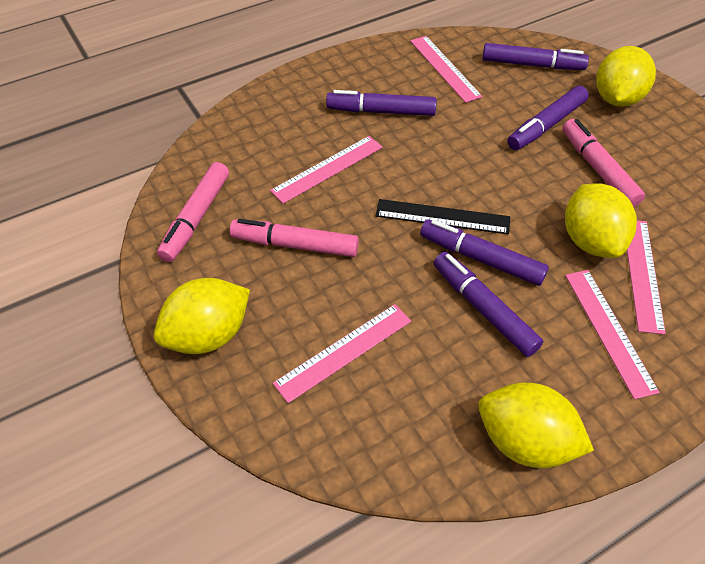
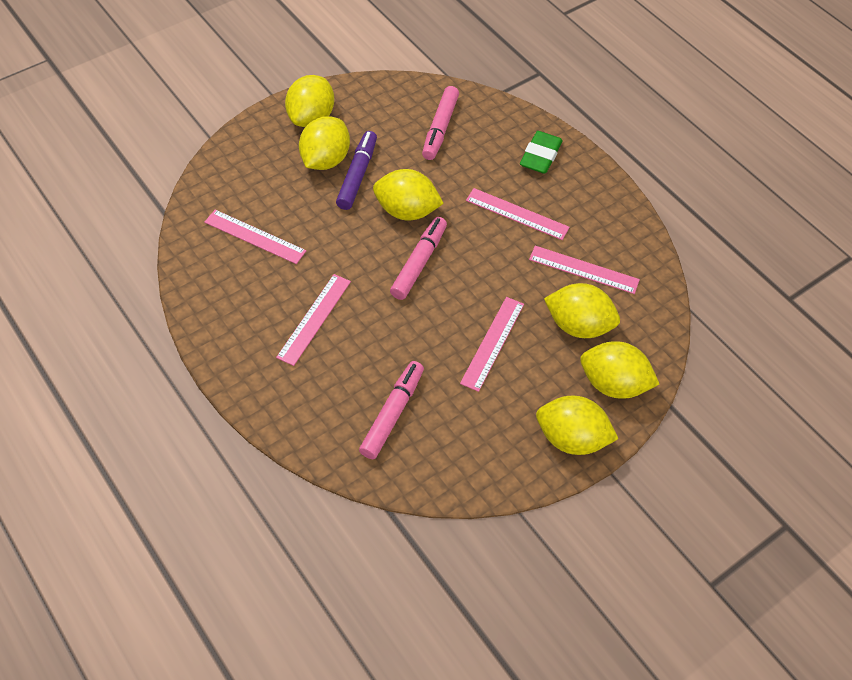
black ruler: [376,199,510,234] = 1 -> none = 0
green eraser: none = 0 -> [520,131,563,174] = 1
purple marker: [326,90,437,116] [420,219,549,286] [434,252,543,357] [482,43,589,70] [507,86,589,150] = 5 -> [336,131,377,210] = 1
yellow lemon: [154,278,250,354] [478,382,594,468] [565,183,637,258] [597,46,656,107] = 4 -> [285,75,334,127] [299,116,350,170] [373,169,444,220] [536,396,618,455] [544,283,620,338] [580,341,659,399] = 6

